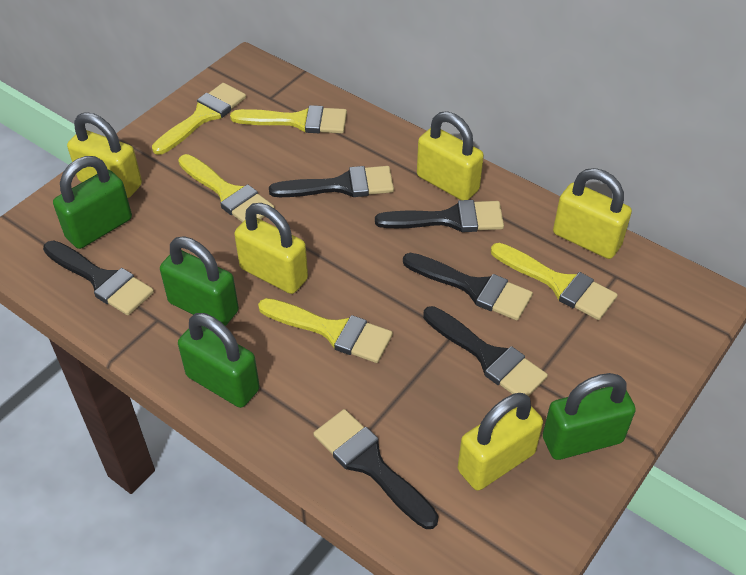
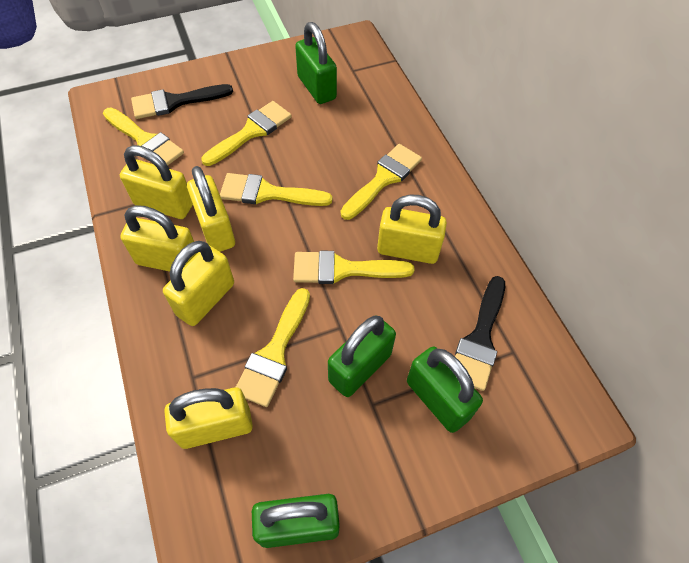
black brush: [43,240,154,315] [269,166,394,197] [313,409,438,529] [375,200,504,232] [403,253,533,320] [423,306,548,397] = 6 -> [131,84,233,119] [455,276,505,391] = 2
yellow brush: [152,83,246,155] [178,154,275,223] [230,105,347,133] [258,298,393,363] [491,243,618,320] = 5 -> [103,108,184,165] [202,101,292,166] [220,173,332,206] [236,288,310,407] [293,251,414,284] [341,144,422,220] = 6
yellow padlock: [67,112,142,198] [234,203,308,294] [417,111,484,200] [458,393,543,491] [553,168,632,259] = 5 -> [120,145,193,219] [120,205,197,272] [163,241,234,326] [164,387,253,449] [187,166,235,252] [377,194,447,264] = 6

